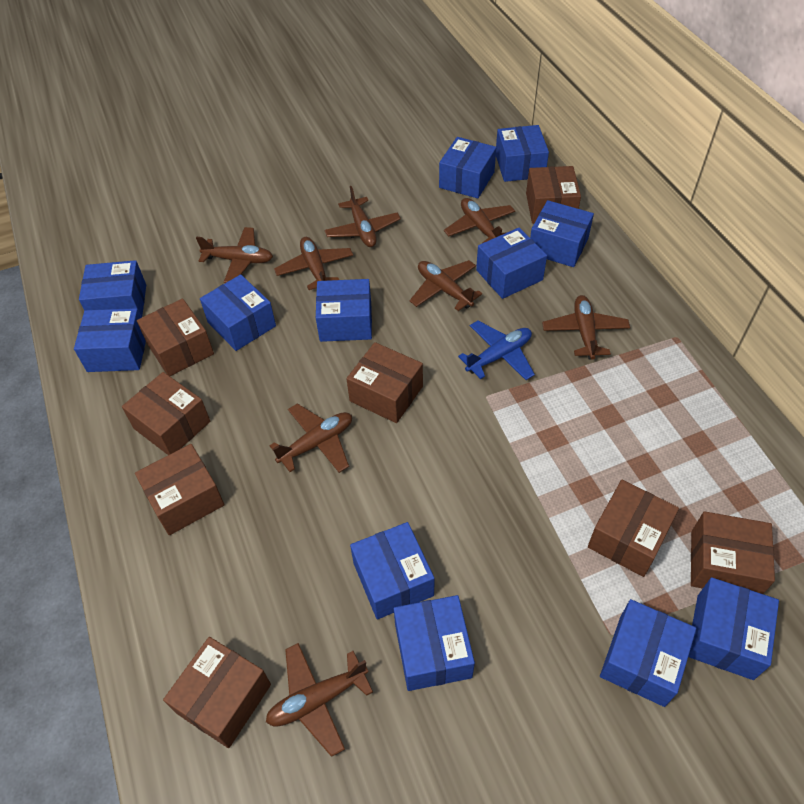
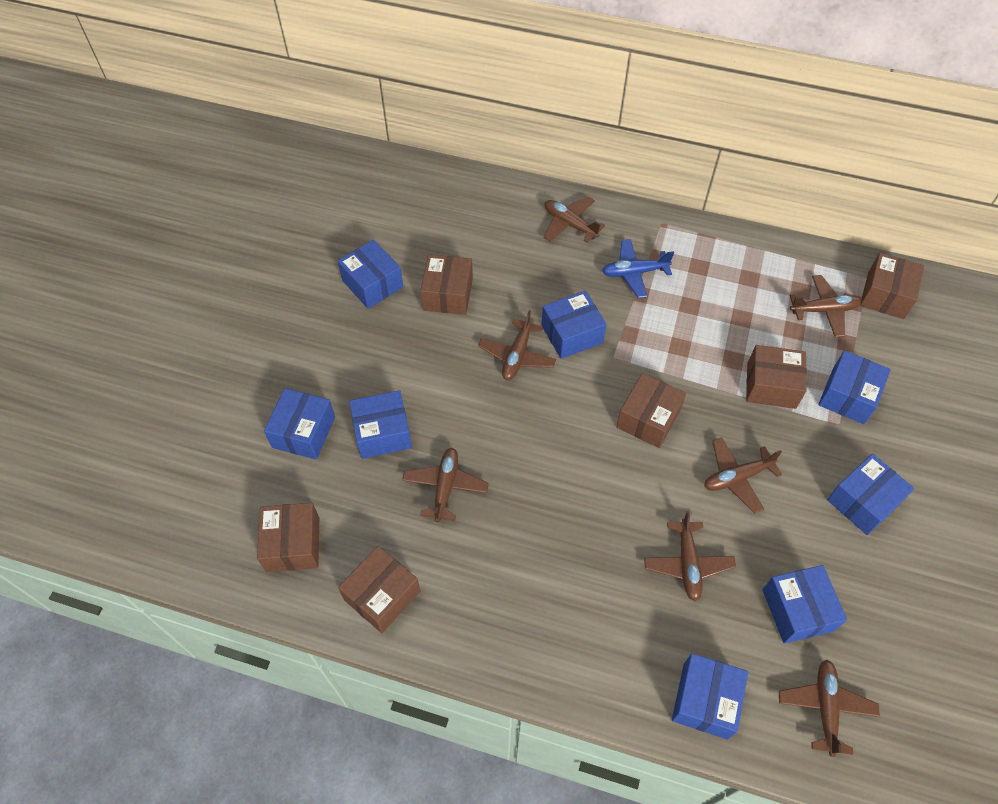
blue box: [74,308,146,372] [79,260,146,318] [200,274,276,351] [316,279,372,342] [350,522,435,619] [394,595,475,691] [439,137,496,199] [476,227,547,299] [496,125,549,182] [530,200,594,267] [600,599,696,707] [688,577,779,680] = 12 -> [264,388,335,460] [338,240,403,309] [349,390,412,459] [541,291,607,359] [672,653,748,740] [762,565,847,644] [818,351,891,424] [827,454,914,535] = 8
brown box: [122,372,210,455] [135,444,224,535] [137,299,214,376] [163,637,271,748] [346,342,423,423] [526,166,581,224] [588,480,679,577] [691,511,775,594] = 8 -> [257,503,319,572] [338,546,420,633] [420,254,473,315] [616,373,686,448] [746,345,807,409] [860,253,924,319] = 6
brown plane: [196,227,273,283] [266,643,373,757] [270,403,352,473] [274,237,353,290] [325,186,401,247] [410,260,482,311] [444,198,515,243] [542,295,630,360] = 8 -> [402,448,489,522] [478,310,556,380] [543,196,605,243] [644,511,736,601] [704,438,782,514] [779,660,880,757] [789,275,861,337] = 7

